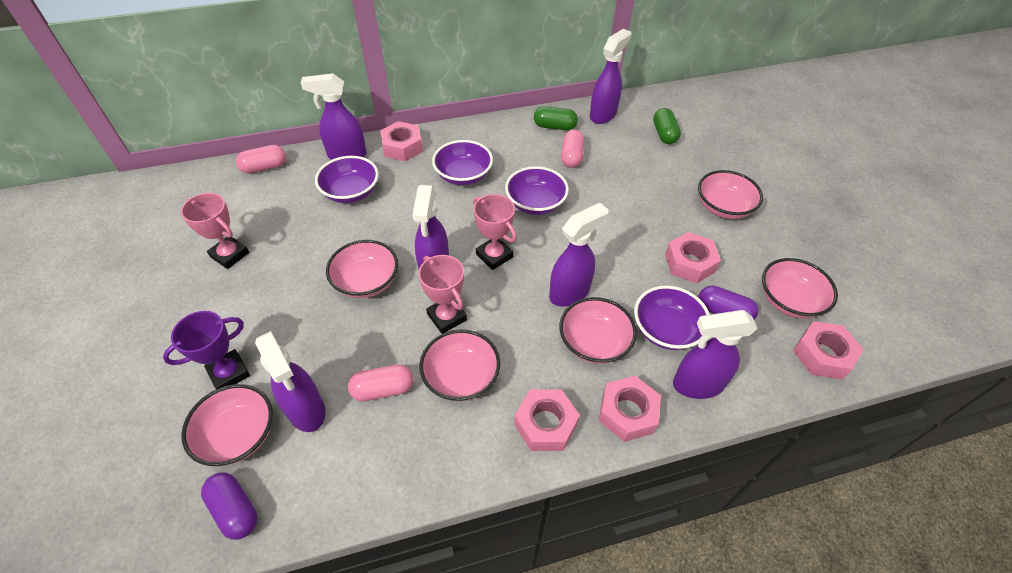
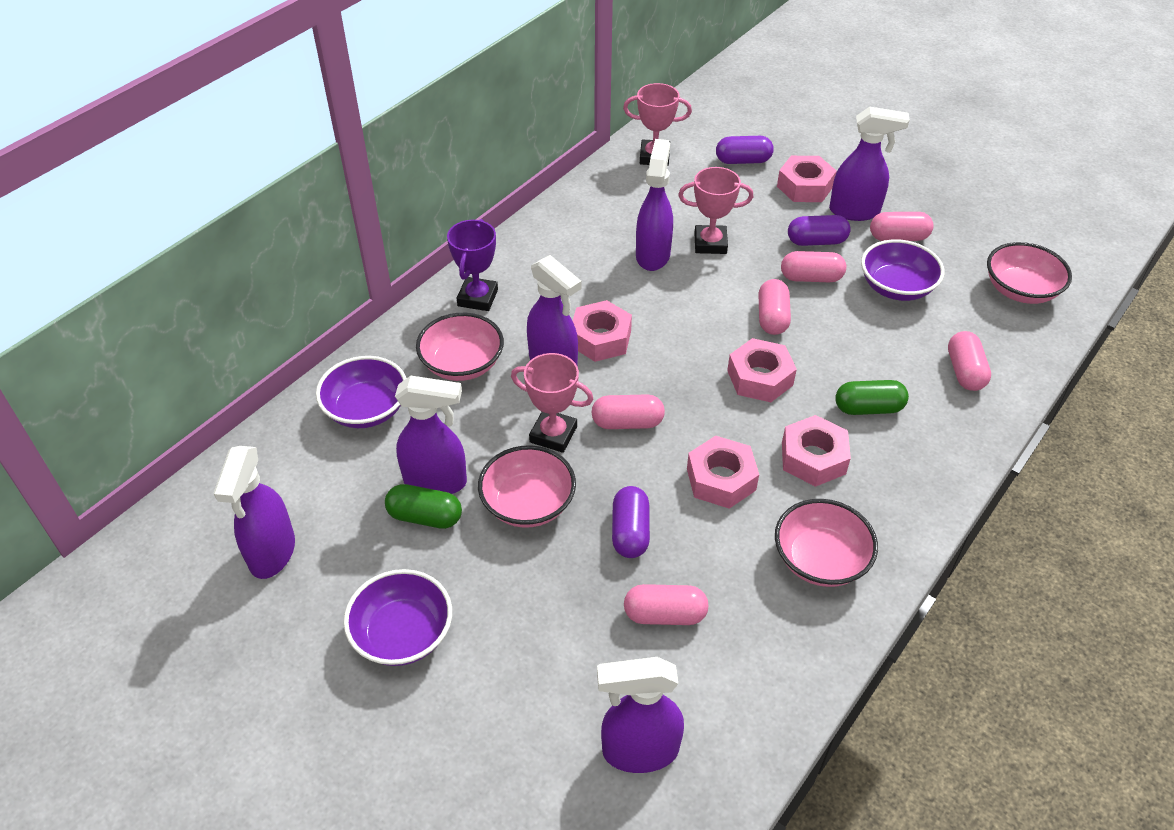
pink bowl: [181,384,273,466] [326,240,398,298] [419,329,500,401] [559,297,637,364] [698,170,763,219] [762,258,838,318] = 6 -> [416,313,504,381] [478,445,576,528] [775,499,878,587] [987,242,1072,304] = 4
pink capsule: [236,145,286,173] [348,364,414,401] [561,130,585,168] = 3 -> [591,394,665,429] [624,584,709,625] [758,279,791,335] [781,251,846,282] [870,212,934,241] [948,331,991,391] = 6
purple bowl: [315,156,379,203] [432,140,493,185] [505,166,569,215] [634,286,710,350] = 4 -> [316,356,406,428] [344,569,452,666] [861,239,944,301] = 3
purple capsule: [201,473,258,540] [698,285,758,320] = 2 -> [612,486,650,558] [716,136,774,164] [788,215,851,246] = 3

